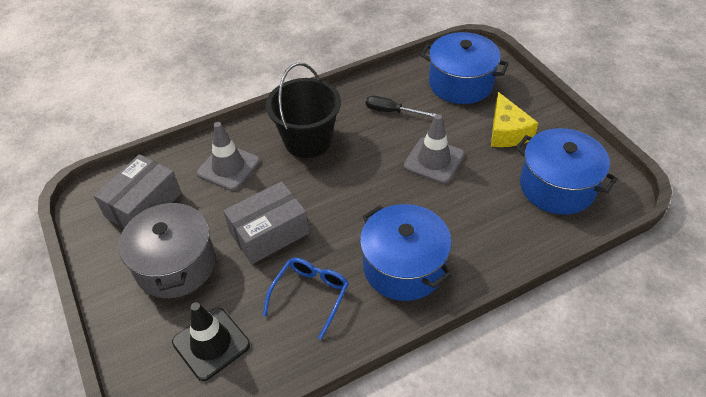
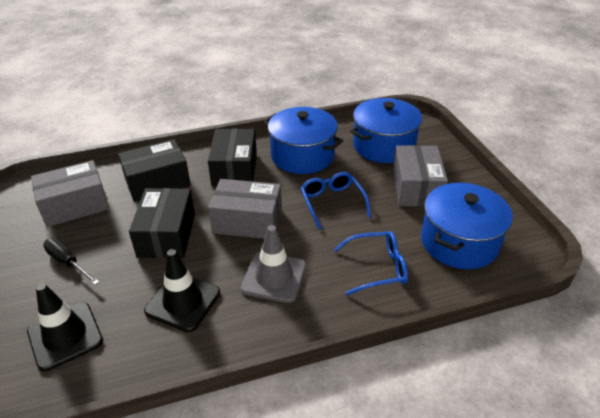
black box: none = 0 -> [118,139,191,202] [129,188,195,258] [208,129,257,186] = 3
black bucket: [266,62,341,158] = 1 -> none = 0
black traffic cone: [172,302,250,381] = 1 -> [27,283,103,371] [144,249,220,332] = 2
blue glasses: [263,258,349,340] = 1 -> [300,172,371,230] [334,231,408,295] = 2
grey box: [94,154,181,228] [223,181,309,264] = 2 -> [31,160,109,227] [208,179,282,239] [393,145,448,207] = 3
grey pot: [119,200,215,298] = 1 -> none = 0
grey traffic cone: [197,122,260,191] [404,114,464,184] = 2 -> [241,225,306,303] = 1
yellow cheese: [491,92,538,147] = 1 -> none = 0

